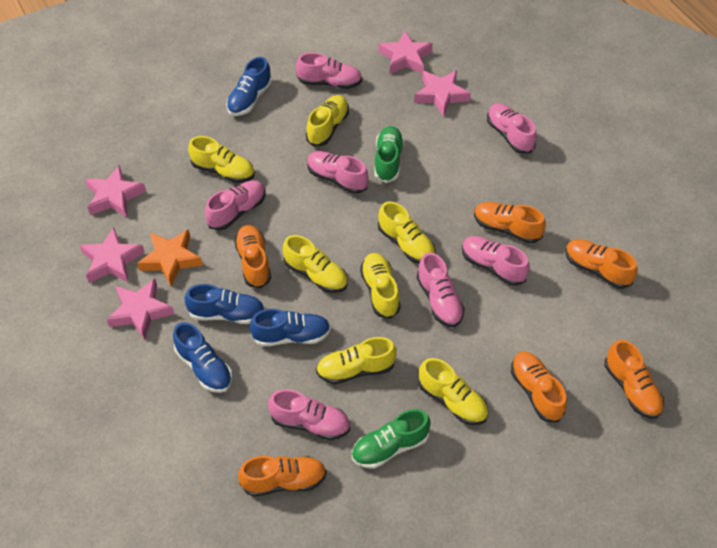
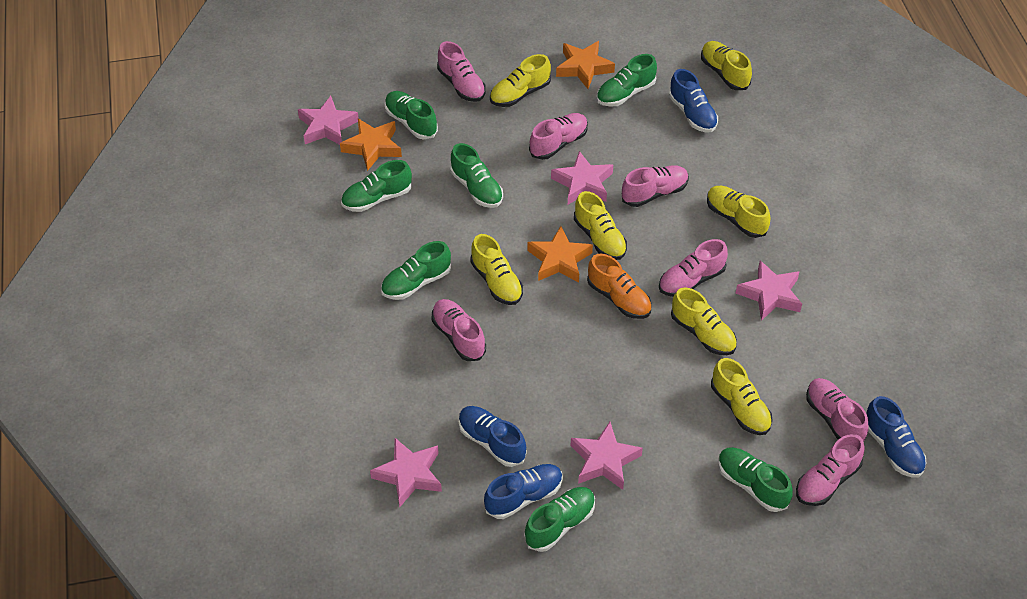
green shoe: [352,409,431,469] [374,126,404,183] = 2 -> [341,160,412,212] [381,241,451,300] [385,91,438,139] [450,143,503,208] [524,487,595,552] [596,54,657,107] [718,447,793,512] = 7
orange shoe: [234,225,271,289] [238,456,327,497] [474,202,546,244] [511,351,567,422] [565,239,638,289] [604,340,664,419] = 6 -> [587,254,652,319] = 1
orange star: [137,229,203,286] = 1 -> [340,119,402,171] [527,226,593,283] [556,41,615,89] = 3

